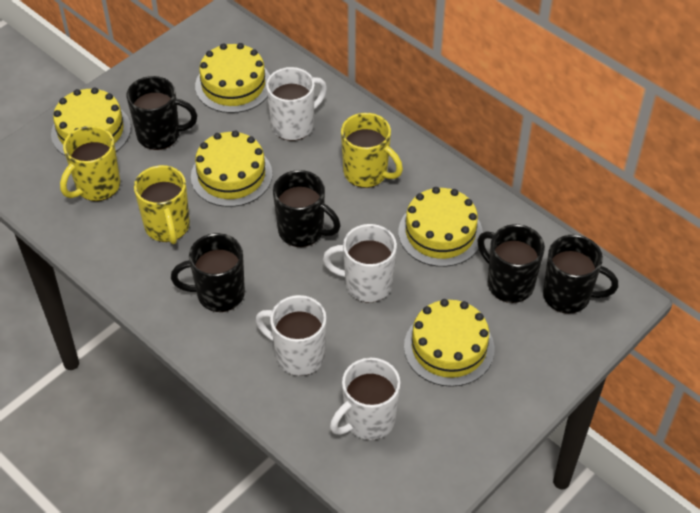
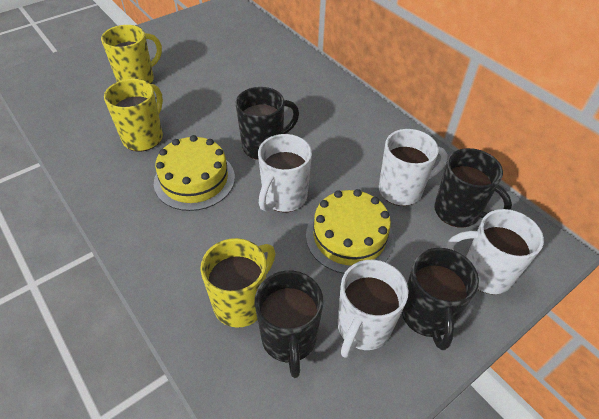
black mug: [126,76,197,150] [171,233,245,312] [273,170,341,247] [478,224,545,303] [543,235,618,314] = 5 -> [236,87,299,160] [255,271,323,378] [402,248,479,350] [434,148,512,228] = 4
yellow cake: [51,87,131,156] [191,131,272,207] [195,43,270,113] [398,187,483,267] [404,299,494,387] = 5 -> [154,135,235,211] [306,189,394,274] = 2

